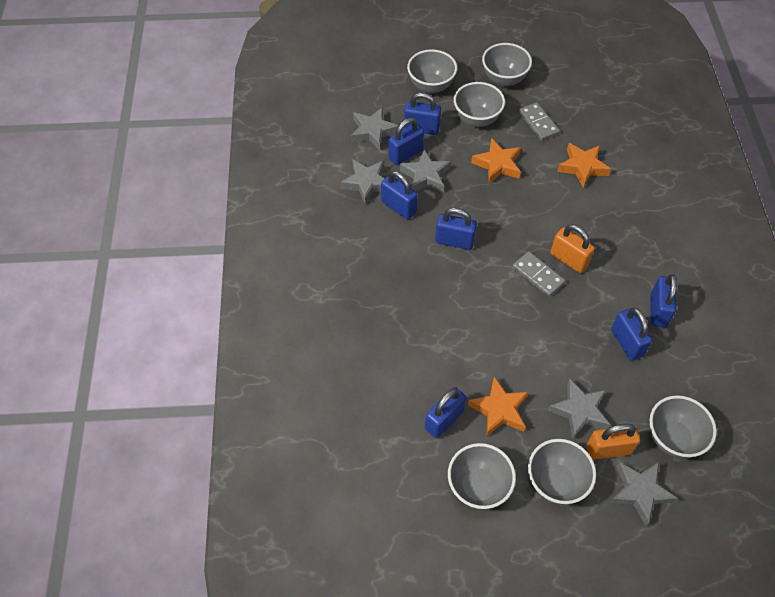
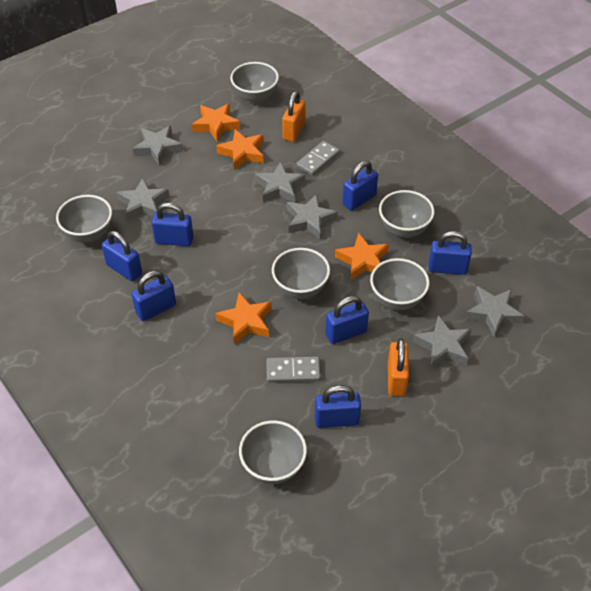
grey star: [340,159,385,205] [351,107,399,151] [400,149,451,193] [548,378,611,440] [610,462,678,526] = 5 -> [116,178,169,221] [132,126,183,166] [255,162,305,203] [287,194,338,239] [413,315,471,368] [465,286,525,337] = 6
orange star: [468,376,529,436] [471,138,521,184] [557,143,611,188] = 3 -> [192,103,240,141] [215,292,272,344] [216,129,264,170] [335,233,389,280] = 4

